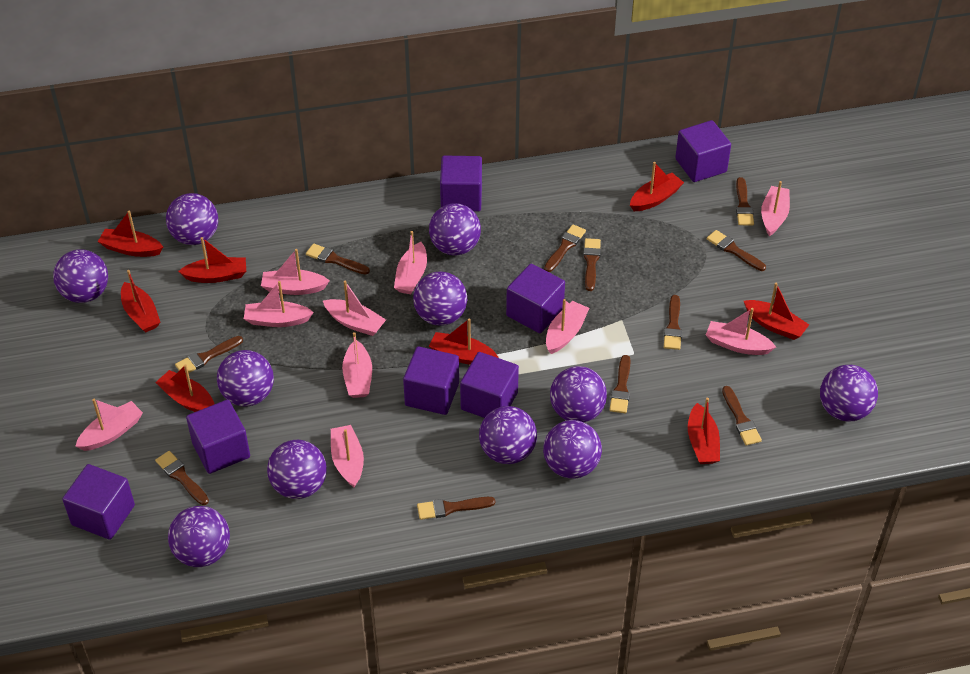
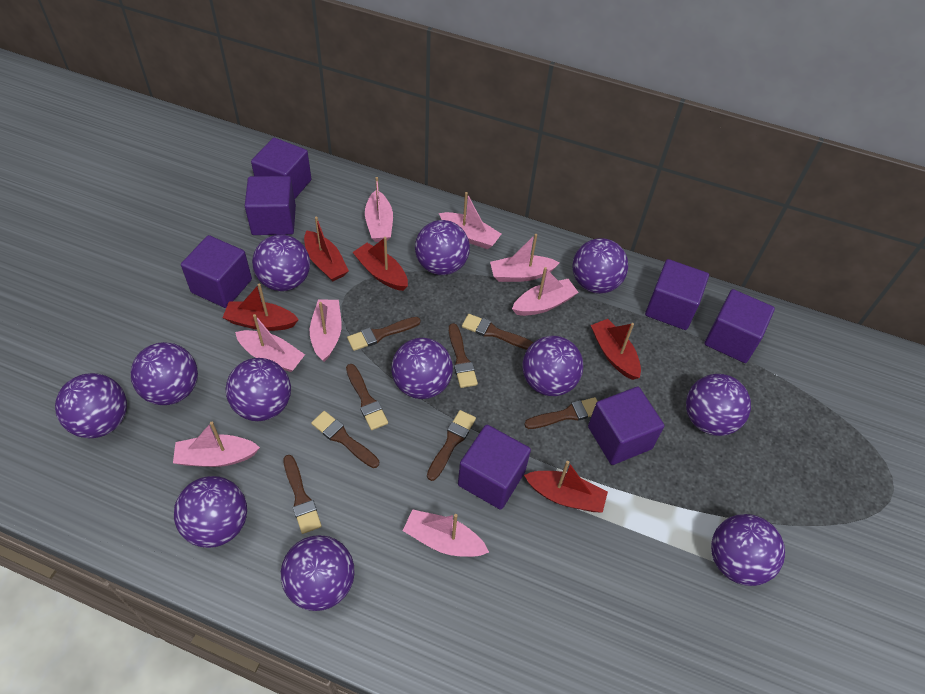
brown brush: [155,451,209,505] [175,336,243,373] [306,243,370,275] [417,497,495,520] [544,224,586,272] [583,238,601,291] [610,355,631,413] [664,295,682,350] [707,230,766,271] [722,386,762,445] [736,177,754,225] = 11 -> [283,455,322,534] [311,411,379,468] [346,364,388,430] [347,317,421,351] [427,410,476,481] [449,323,478,388] [462,314,534,350] [524,397,598,429] = 8
pink boat: [75,399,143,451] [244,281,314,327] [261,249,329,295] [323,281,386,336] [331,425,364,488] [342,332,372,398] [394,231,427,294] [546,299,589,354] [706,308,776,355] [761,181,790,236] = 10 -> [173,422,260,467] [235,314,305,372] [310,299,342,362] [365,177,393,242] [403,509,489,557] [439,192,501,249] [490,234,559,282] [512,267,579,316] = 8
purple ball: [53,249,108,303] [166,193,218,245] [168,506,230,567] [217,350,274,407] [267,440,327,499] [413,272,467,326] [429,203,481,256] [479,406,537,464] [543,420,602,479] [550,366,607,422] [820,365,878,421] = 11 -> [55,373,127,438] [130,342,198,405] [174,476,247,548] [226,358,291,421] [252,235,310,291] [281,535,355,611] [391,338,453,399] [415,220,470,275] [522,336,583,396] [572,238,628,294] [686,374,751,436] [711,514,785,586] = 12
red boat: [98,211,163,257] [121,270,160,333] [155,364,215,412] [178,237,246,283] [429,318,498,365] [630,162,684,211] [688,398,720,464] [744,283,809,340] = 8 -> [223,283,299,331] [304,217,349,282] [353,237,408,291] [524,461,608,513] [591,319,641,380] = 5

